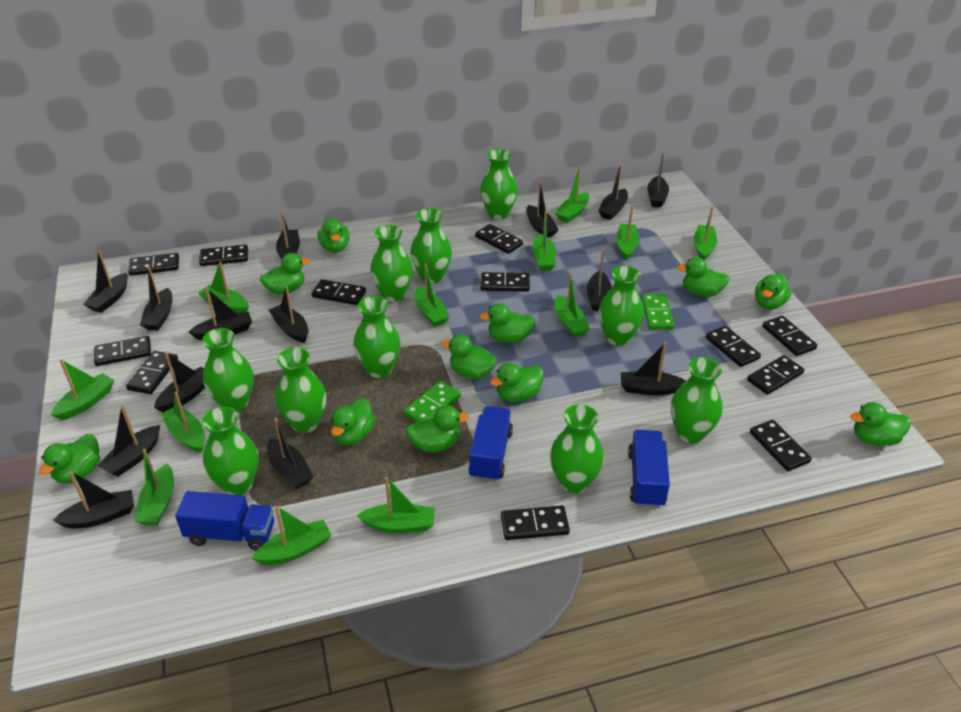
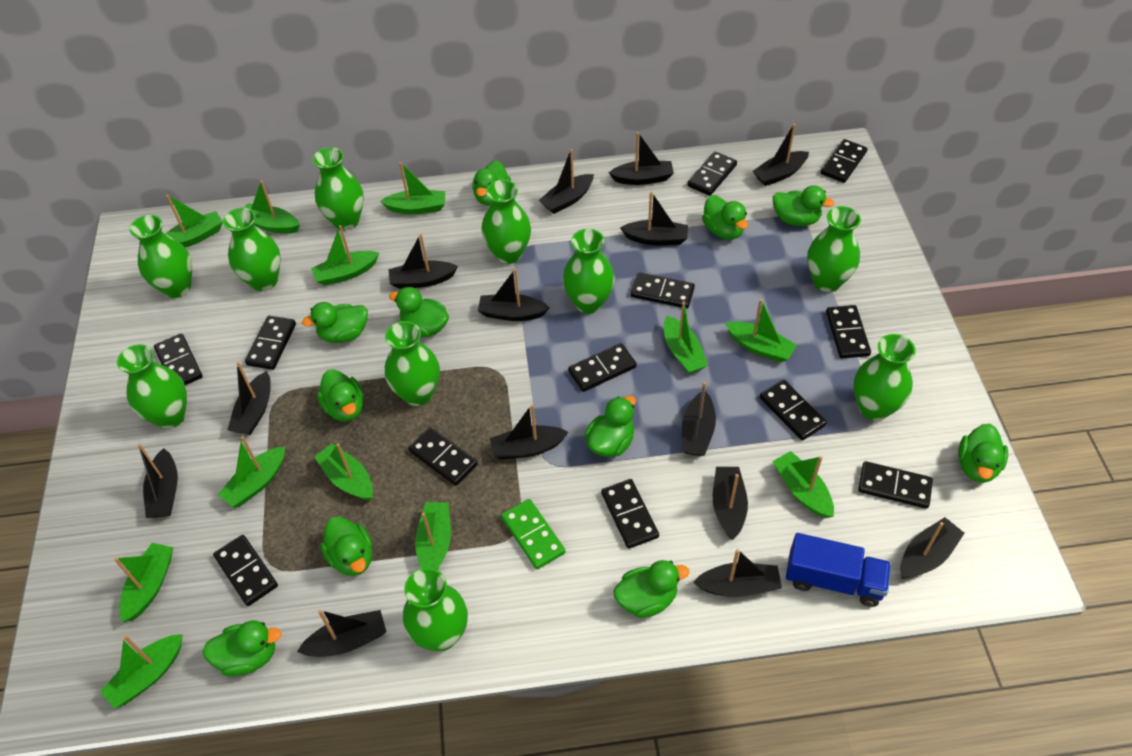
blue truck: [175,491,274,551] [469,406,513,482] [628,430,670,508] = 3 -> [786,533,891,607] = 1
green domino: [403,381,461,423] [642,294,675,330] = 2 -> [501,499,566,569] = 1

